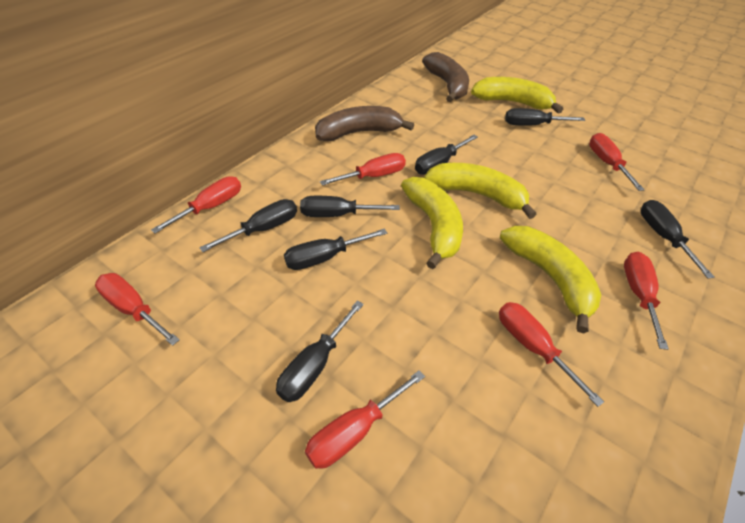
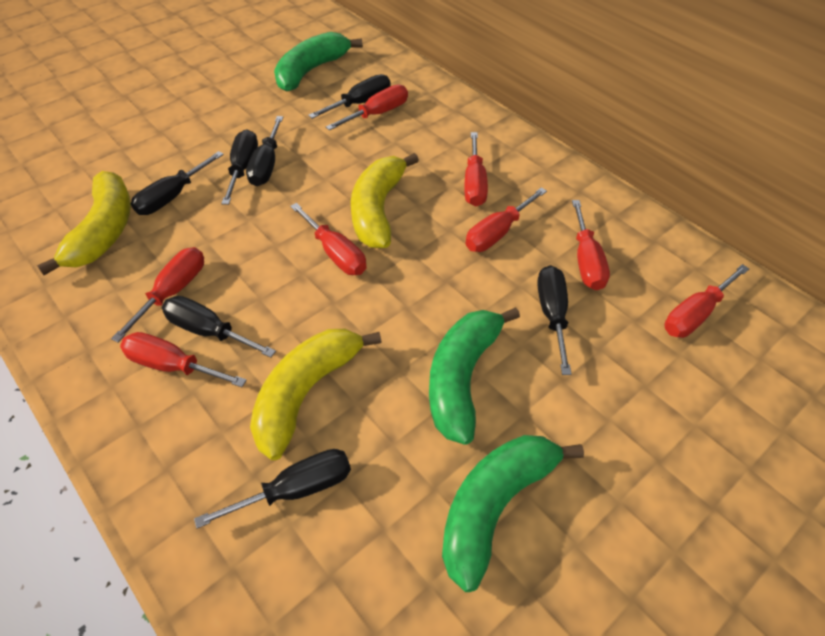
brown banana: [315,106,414,141] [422,52,469,102] = 2 -> none = 0
green banana: none = 0 -> [274,32,363,92] [429,307,520,445] [442,435,584,592] = 3
red screwdriver: [95,273,180,346] [151,176,241,233] [305,370,425,469] [320,153,406,185] [499,302,604,407] [589,133,645,191] [624,252,669,350] = 7 -> [111,247,204,342] [120,332,247,387] [290,203,367,275] [326,84,408,130] [464,132,488,206] [465,187,547,252] [572,200,610,290] [664,264,749,338] = 8
yellow banana: [401,177,463,269] [424,163,537,219] [471,77,564,114] [500,226,601,333] = 4 -> [37,171,131,275] [250,329,382,460] [351,153,419,248] = 3

